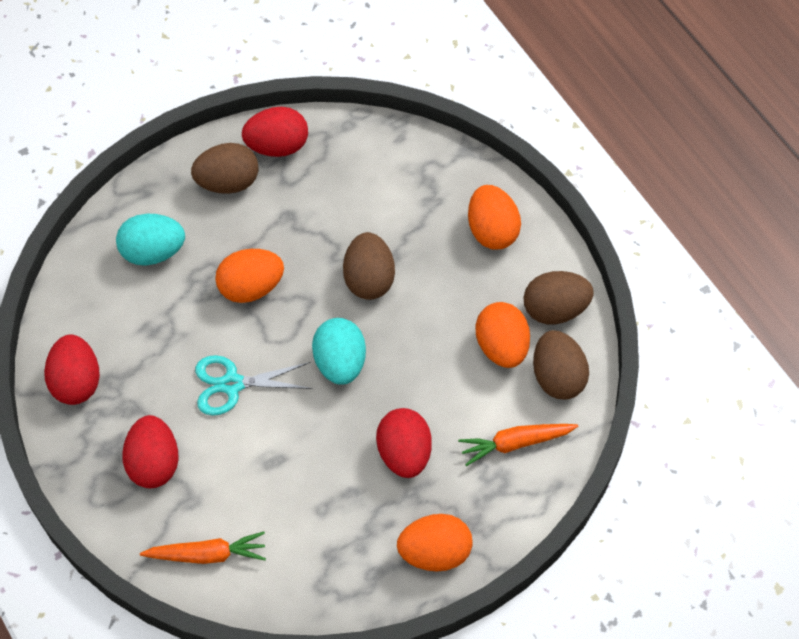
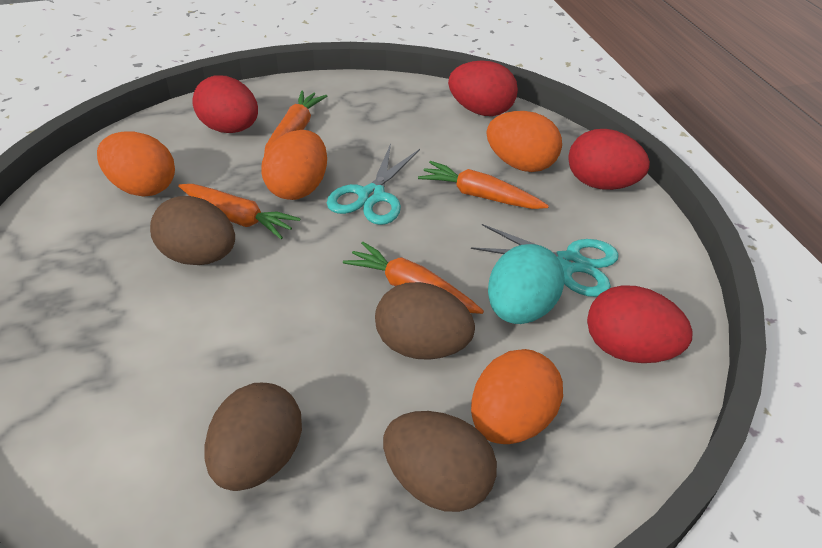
orange carrot: [140,532,266,564] [458,424,578,466] = 2 -> [178,184,301,240] [264,90,327,155] [343,242,484,314] [418,161,549,209] = 4
turquoise egg: [116,214,185,266] [312,318,366,385] = 2 -> [488,244,565,324] = 1
turquoise scissors: [195,355,313,416] = 1 -> [327,144,420,225] [471,224,619,297] = 2

